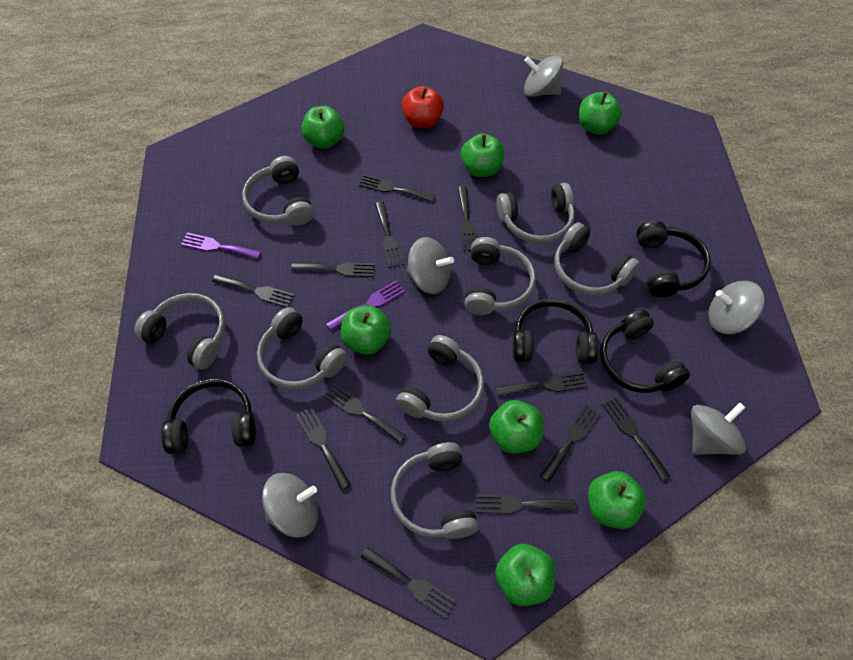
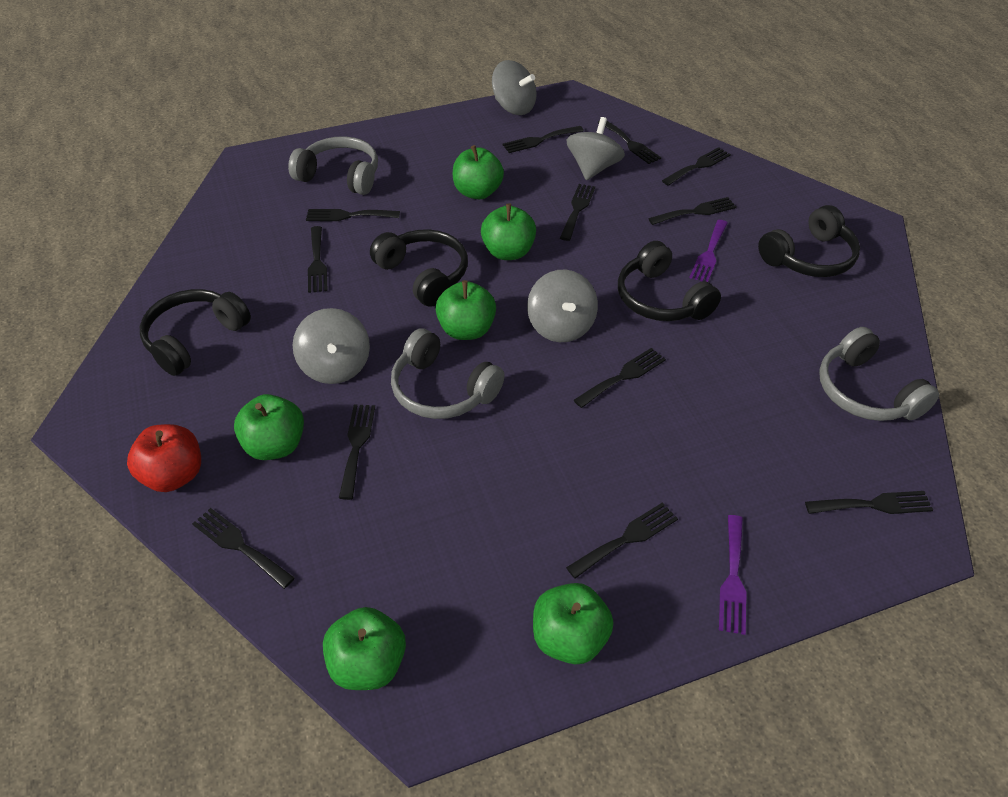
green apple: [301,106,344,149] [341,305,391,355] [461,133,504,177] [489,400,543,454] [495,544,555,606] [579,91,622,134] [588,471,646,529] = 7 -> [234,394,304,460] [323,607,406,690] [436,280,496,340] [453,145,504,199] [481,203,536,260] [533,583,614,664] = 6
grey headphones: [134,293,226,369] [242,156,314,225] [257,307,347,389] [391,442,479,539] [396,335,484,421] [464,237,536,315] [496,183,575,244] [555,222,640,296] = 8 -> [288,136,378,195] [391,328,505,419] [819,327,939,421] = 3
grey spinning top: [262,473,318,538] [407,237,454,294] [524,55,563,97] [691,403,746,455] [708,281,765,334] = 5 -> [293,308,370,384] [492,60,536,115] [527,270,598,342] [567,117,625,180] = 4

